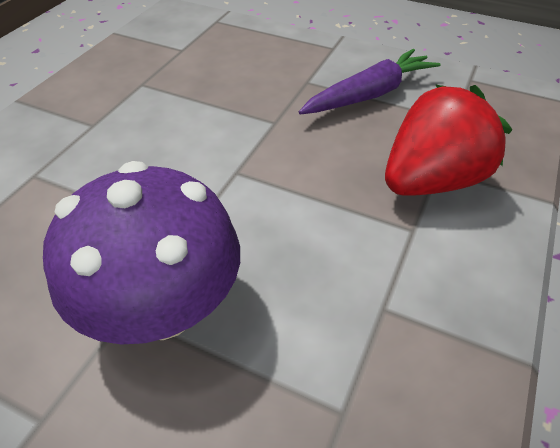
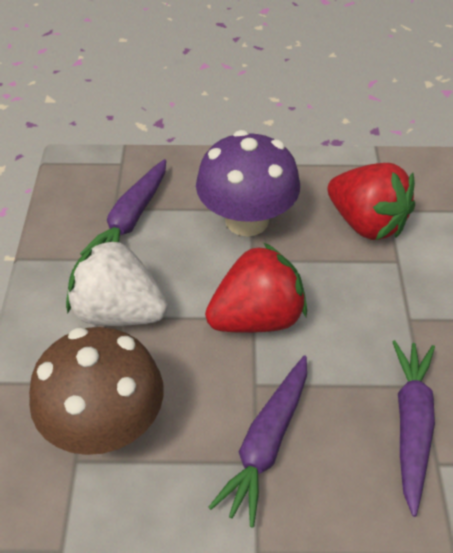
brown mushroom: none = 0 -> [29,327,164,455] = 1
purple carrot: [299,49,440,114] = 1 -> [80,159,166,255] [208,355,307,527] [392,340,435,517] = 3
red strawberry: [385,85,512,196] = 1 -> [205,242,307,333] [327,163,415,240] = 2
white strawberry: none = 0 -> [66,237,168,326] = 1

